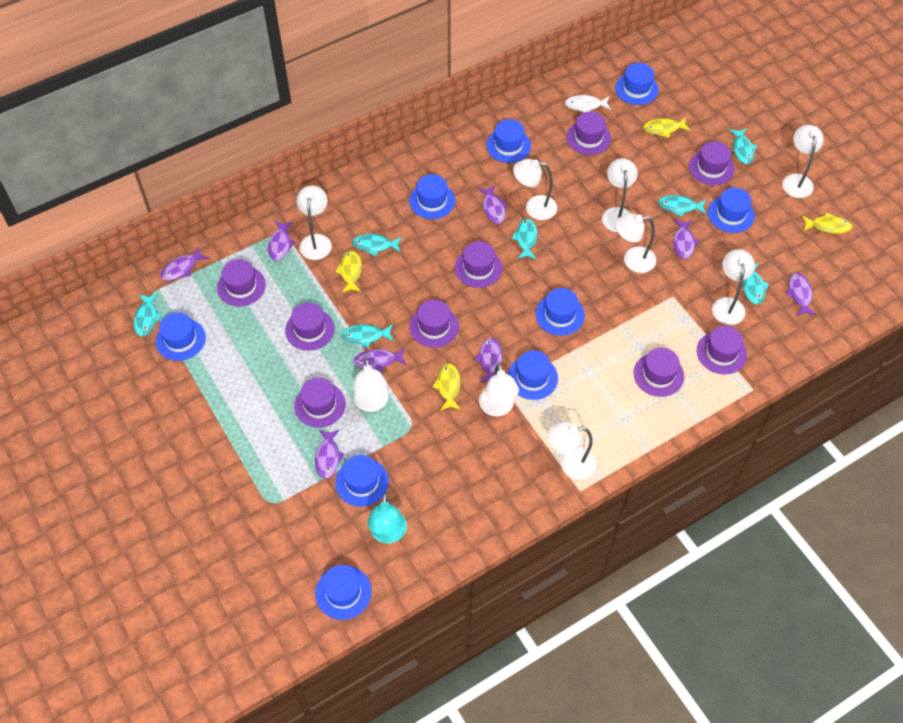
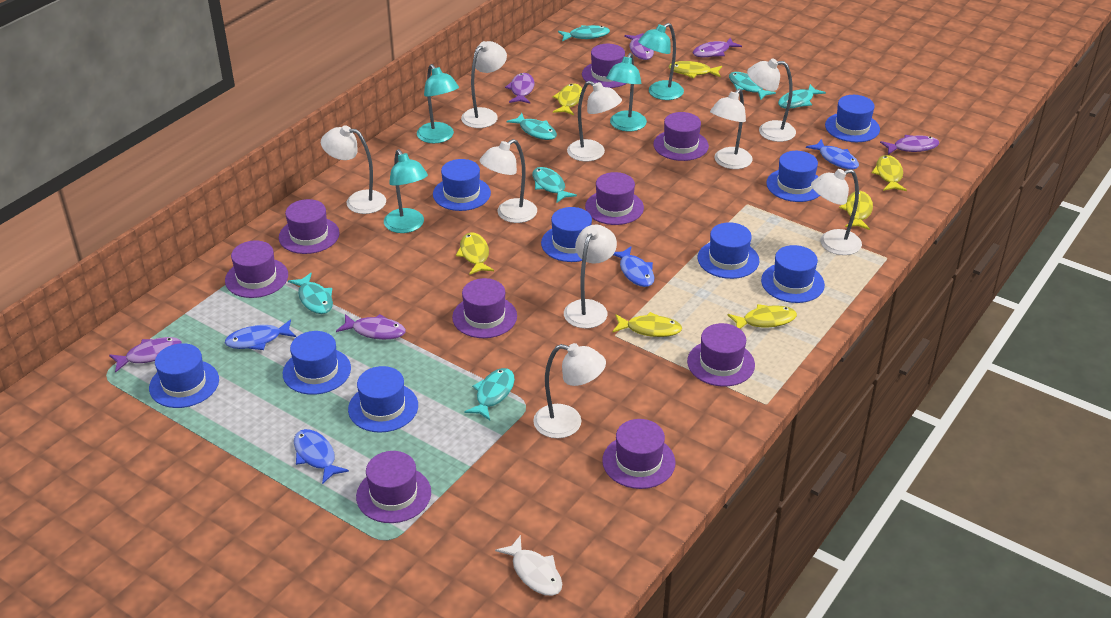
blue fish: none = 0 -> [225,320,296,350] [294,429,349,484] [613,246,654,287] [806,139,859,170] = 4
purple fish: [160,247,209,281] [268,221,296,261] [315,430,345,479] [353,348,407,373] [474,338,502,383] [478,185,508,224] [673,219,699,259] [785,273,816,316] = 8 -> [109,337,182,373] [336,314,406,340] [505,73,534,103] [624,33,654,60] [693,38,742,57] [880,135,939,155] = 6
turquoise lamp: [367,493,407,544] = 1 -> [384,149,428,233] [417,64,459,143] [606,53,647,131] [638,23,684,100] = 4
yellow fish: [335,251,362,293] [433,363,461,411] [643,117,690,138] [802,212,852,234] = 4 -> [456,233,494,275] [552,83,582,115] [613,312,682,337] [668,61,722,78] [728,304,797,329] [839,191,873,230] [872,155,907,191] = 7

